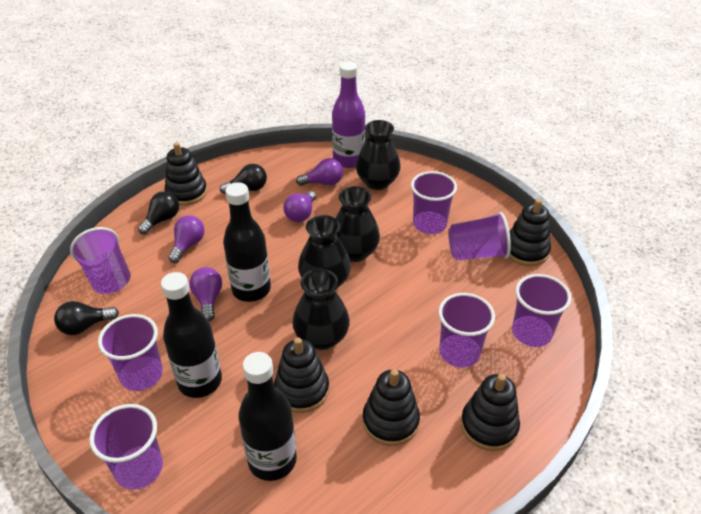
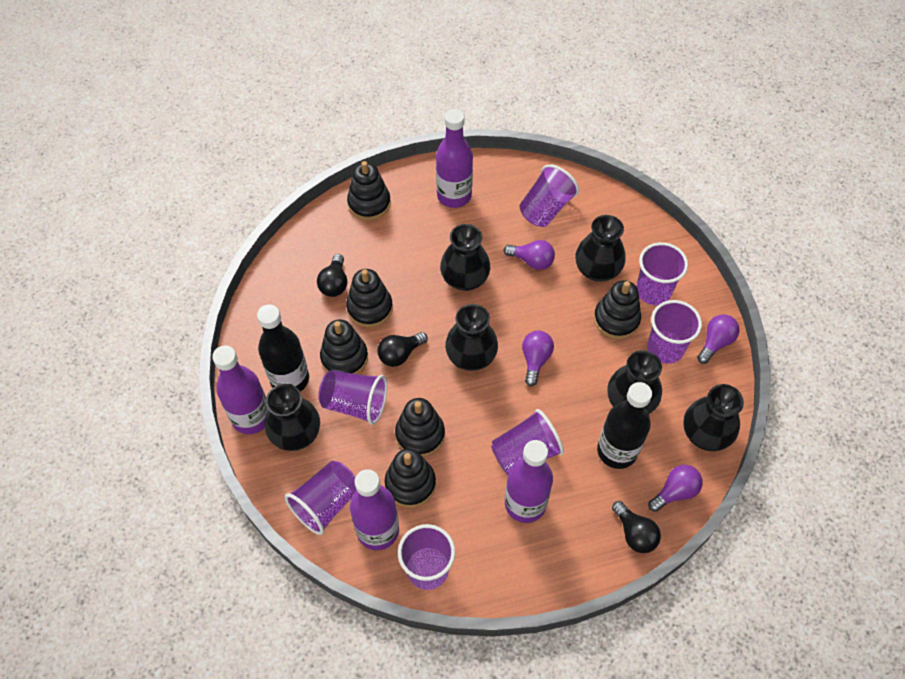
black bottle: [161,272,222,398] [223,182,271,302] [238,352,297,481] = 3 -> [257,304,309,392] [597,382,652,469] = 2
black stacking toy: [165,142,207,206] [274,338,329,413] [362,369,420,446] [461,374,520,451] [509,199,551,266] = 5 -> [320,319,368,374] [346,269,393,328] [347,161,391,220] [385,449,436,508] [395,398,445,457] [594,280,641,339] = 6
black vase: [292,269,350,350] [298,215,351,290] [335,186,380,262] [356,120,401,190] = 4 -> [265,384,320,451] [440,224,490,291] [445,304,498,371] [575,215,626,282] [607,350,662,414] [683,384,744,451] = 6
purple bottle: [332,62,365,168] = 1 -> [212,345,268,434] [350,469,399,550] [436,109,473,208] [505,440,553,523] = 4

